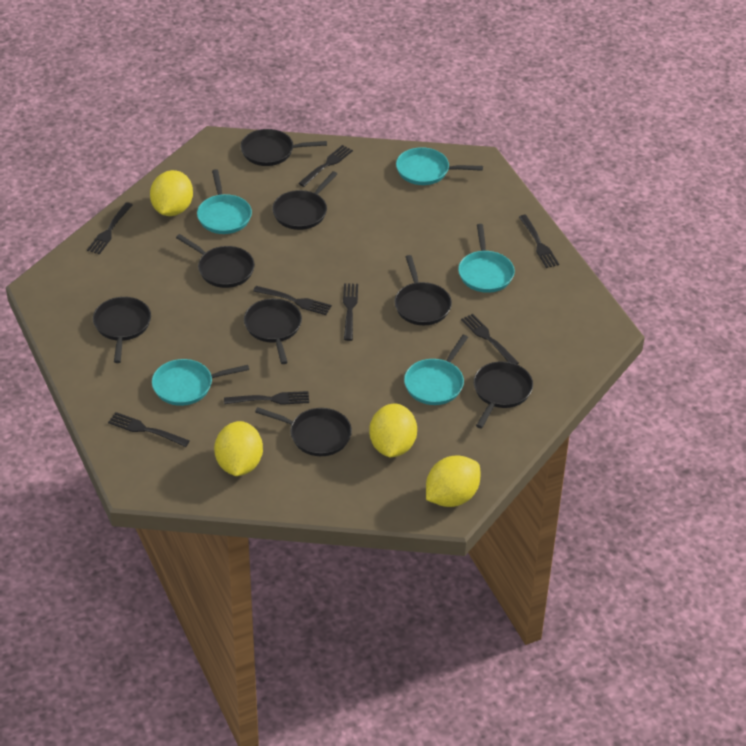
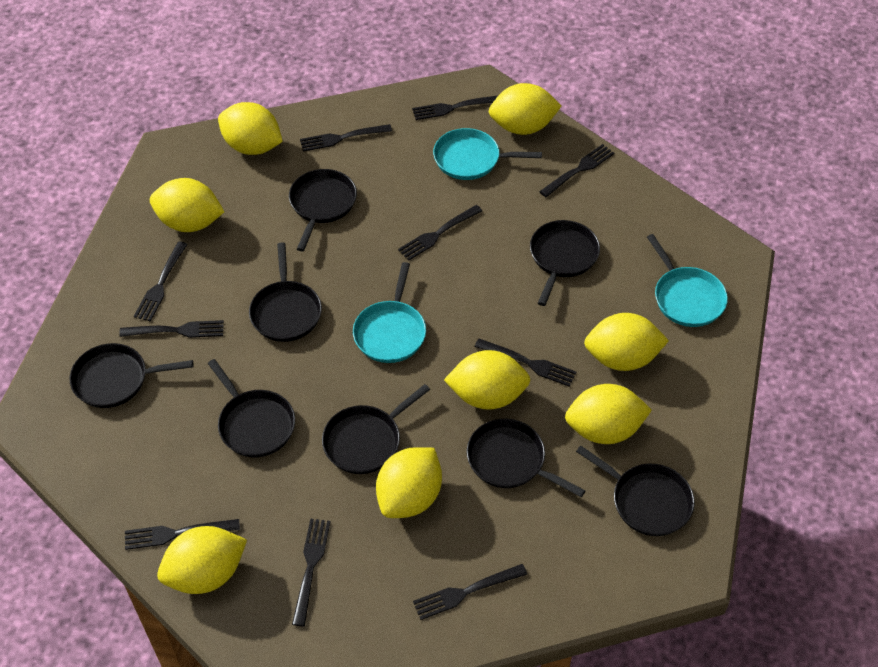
black fork: [87,202,133,255] [108,412,190,447] [224,391,309,405] [253,286,332,315] [298,145,353,187] [343,283,358,341] [461,314,519,365] [519,215,559,268] = 8 -> [119,320,224,338] [125,519,240,550] [134,241,188,322] [292,518,330,626] [300,124,392,152] [398,205,482,260] [412,95,499,120] [413,564,527,620] [475,339,576,387] [539,144,614,197] = 10
turquoise pan: [152,359,249,406] [197,169,252,234] [396,147,483,185] [404,335,468,405] [458,224,515,293] = 5 -> [353,262,426,363] [433,128,542,180] [647,234,728,327] = 3
yellow lemon: [150,170,193,216] [214,421,263,476] [369,404,417,457] [426,456,481,507] = 4 -> [150,178,224,232] [157,526,247,594] [218,102,283,155] [376,447,442,518] [444,350,530,410] [489,83,561,135] [565,384,652,444] [584,313,669,371] = 8

